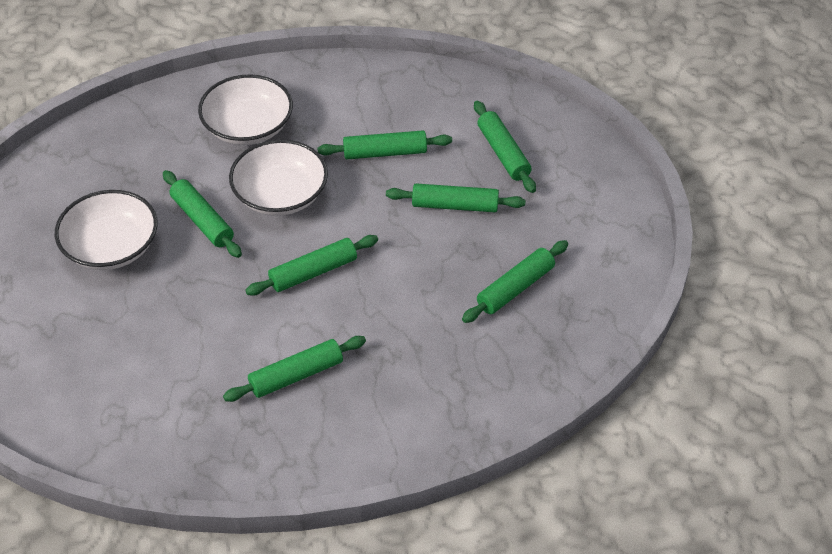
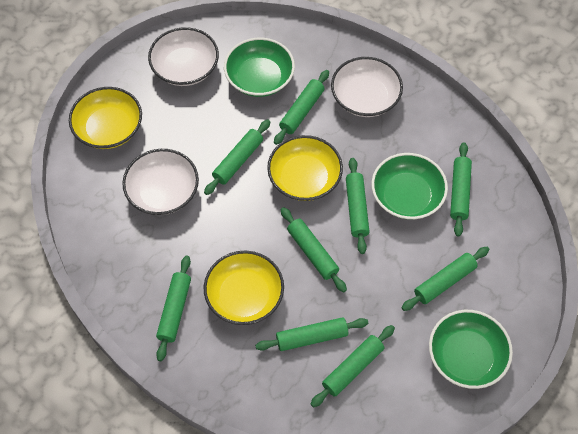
green bowl: none = 0 -> [224,38,295,97] [371,153,448,219] [429,310,513,389] = 3
green rolling pin: [163,170,242,258] [223,336,366,402] [245,235,378,296] [317,130,452,159] [386,183,526,212] [462,240,568,323] [474,101,536,193] = 7 -> [156,256,191,361] [204,119,270,195] [255,317,368,351] [274,70,329,145] [281,207,347,292] [311,325,395,407] [346,158,370,254] [401,247,489,311] [450,142,472,237] = 9
yellow bowl: none = 0 -> [69,87,142,149] [204,251,284,325] [267,135,343,201] = 3

